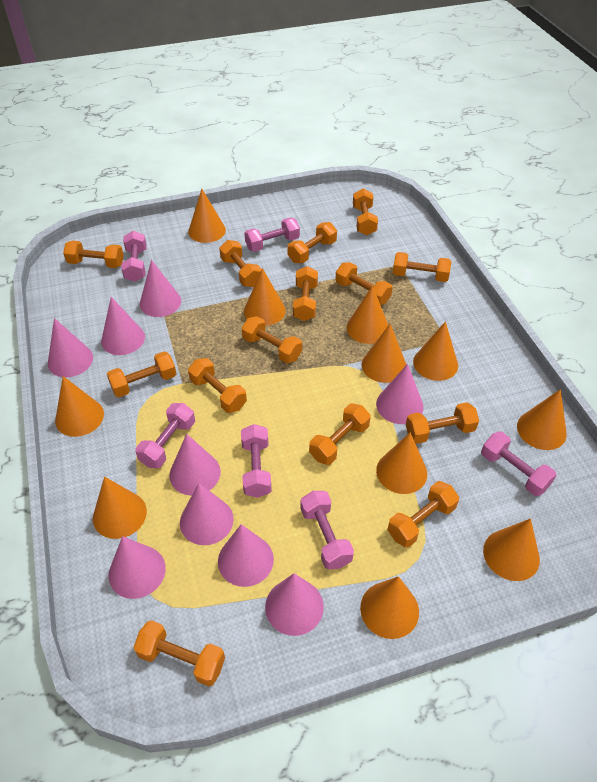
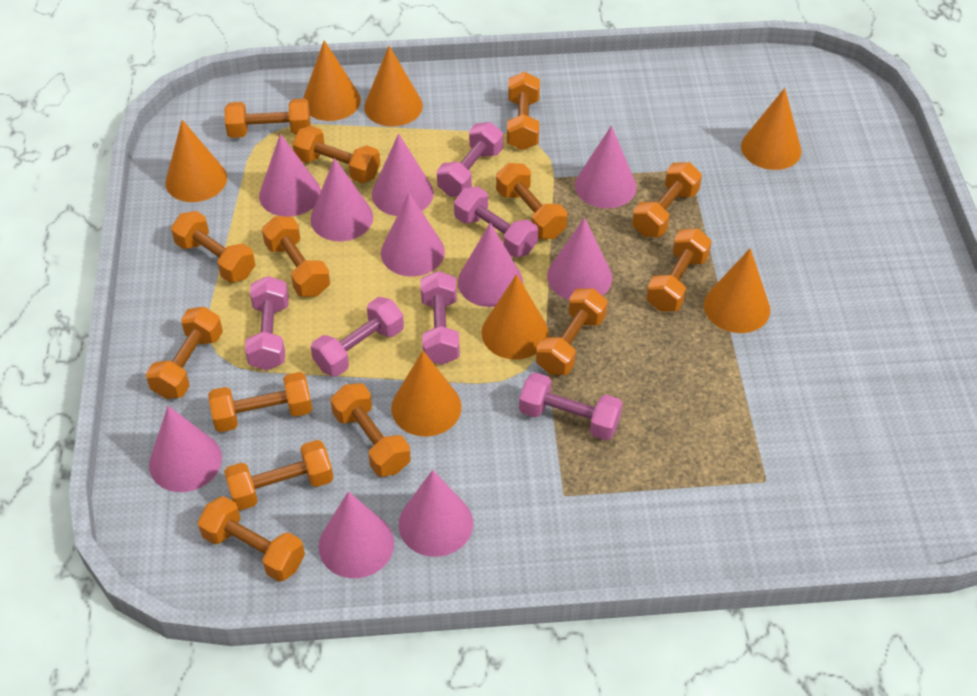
orange cone: [55,376,104,437] [93,477,147,539] [188,189,226,243] [244,268,286,326] [346,286,388,344] [360,576,419,639] [362,324,406,383] [376,432,427,494] [413,321,458,381] [483,519,540,581] [517,389,567,450] = 11 -> [165,120,227,202] [303,40,361,121] [364,46,423,127] [391,351,461,436] [481,274,549,360] [704,248,770,333] [741,88,802,170] = 7
pink cone: [48,318,93,377] [101,297,145,355] [109,536,166,599] [140,260,181,317] [169,434,221,496] [180,483,234,545] [218,524,274,587] [265,573,324,636] [376,364,424,424] = 9 -> [149,406,222,492] [259,134,321,217] [310,158,373,241] [318,491,394,578] [372,133,434,216] [381,193,445,277] [399,470,473,557] [458,223,523,307] [547,217,612,300] [575,126,637,208] = 10

